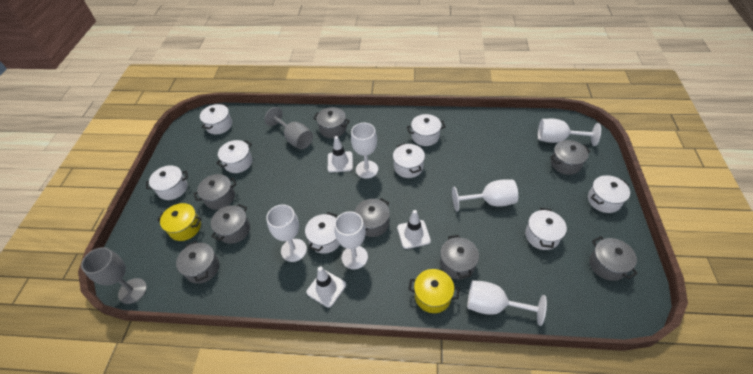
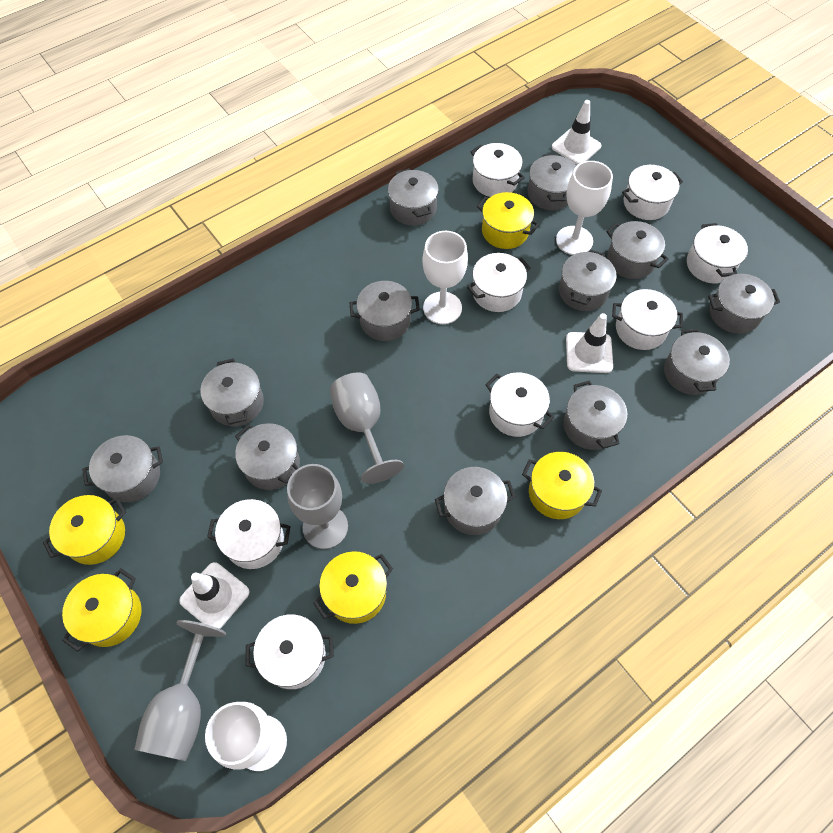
grey goblet: [81,247,147,304] [265,107,313,149] = 2 -> [134,620,226,761] [287,464,348,549] [329,372,404,484] = 3
grey pot: [176,241,219,284] [194,174,237,210] [211,204,250,244] [313,107,350,138] [355,198,390,237] [440,235,479,279] [550,140,590,175] [589,236,638,281] = 8 -> [82,435,163,502] [200,358,264,426] [235,423,300,490] [350,281,420,341] [388,168,439,226] [435,467,516,535] [528,154,576,210] [559,250,616,311] [563,381,627,450] [606,221,669,279] [664,329,730,395] [708,274,780,334] = 12
white goblet: [266,205,307,262] [335,211,368,270] [351,123,378,179] [452,180,518,211] [467,280,547,326] [538,118,601,146] = 6 -> [205,702,287,771] [422,231,468,324] [556,161,613,255] = 3
yellow pot: [157,203,201,241] [408,269,460,313] = 2 -> [43,495,126,565] [62,568,141,652] [313,551,393,624] [477,192,539,249] [522,452,602,519] = 5

